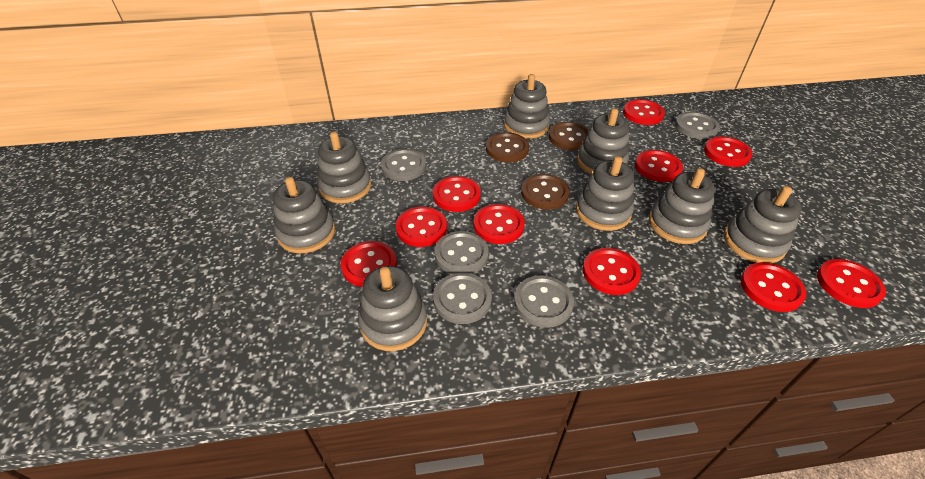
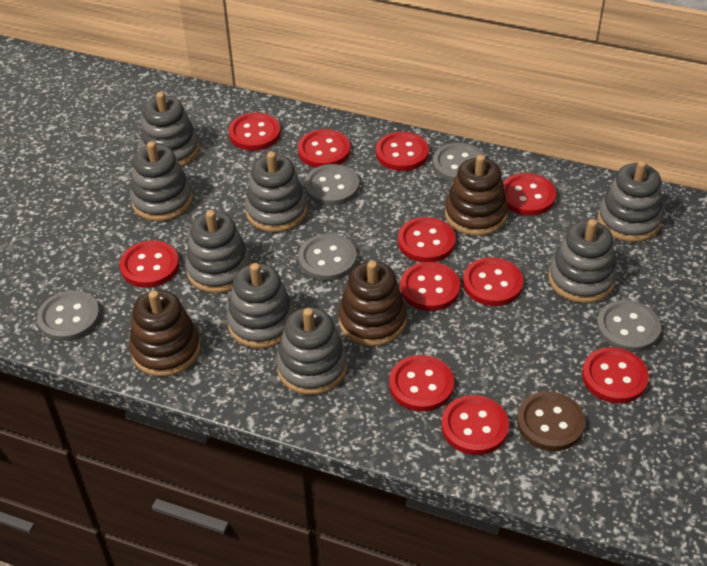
brown button: [486,132,529,162] [521,174,570,210] [549,122,589,150] = 3 -> [517,391,585,451] = 1
brown stacking toy: none = 0 -> [129,290,200,377] [338,261,407,346] [445,155,508,236] = 3
red button: [341,241,397,287] [396,206,447,247] [433,176,481,212] [474,204,525,244] [583,248,641,295] [623,99,665,125] [635,150,683,182] [704,136,753,167] [741,262,806,312] [817,259,886,308] = 10 -> [120,240,179,288] [229,113,281,151] [298,129,351,168] [376,132,429,171] [389,355,454,412] [398,217,456,262] [400,262,460,311] [441,395,509,455] [463,257,523,306] [503,173,556,216] [582,347,649,403] = 11

